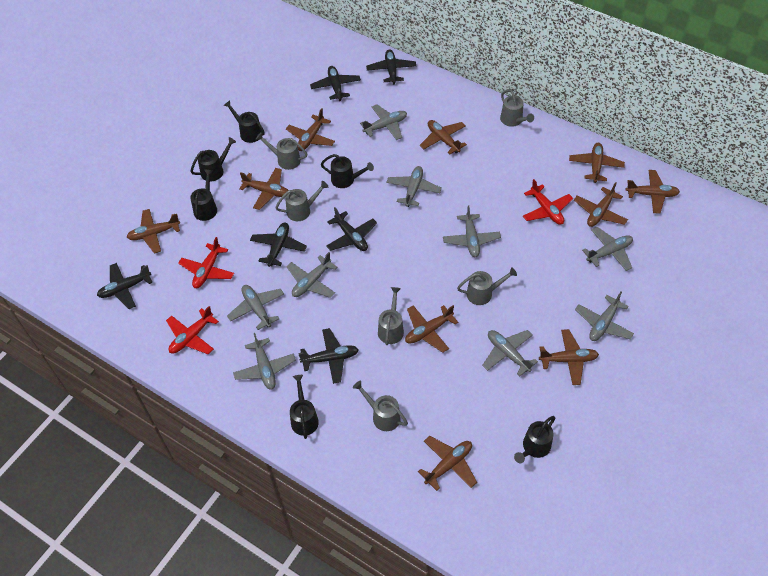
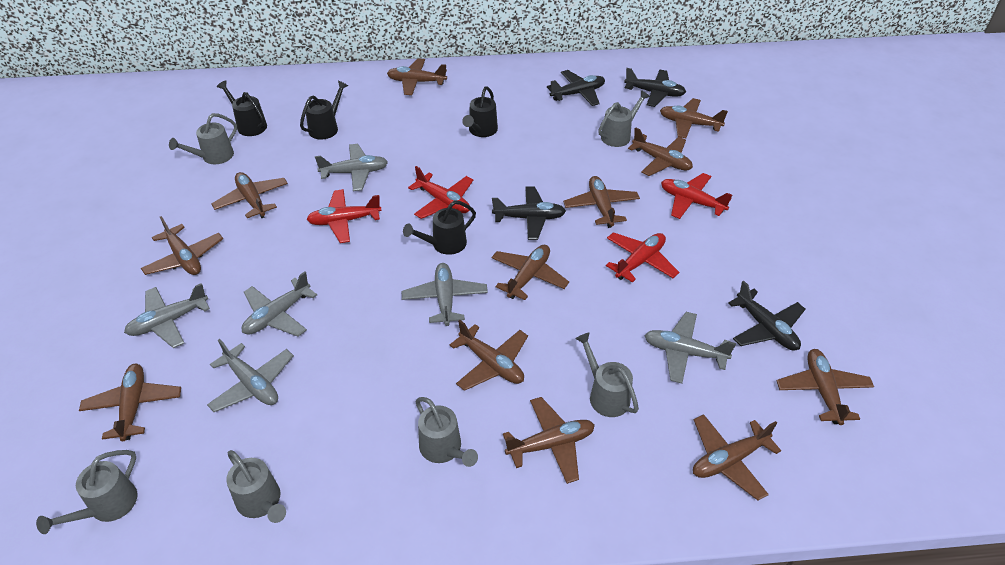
black plane: [97,263,153,309] [250,223,307,267] [298,328,359,384] [310,66,361,101] [326,207,377,251] [366,49,416,85] = 6 -> [492,186,566,240] [547,70,605,106] [624,68,686,107] [728,281,805,351] = 4
black watering can: [190,137,236,181] [190,169,217,221] [223,100,265,143] [290,375,319,439] [321,154,374,188] [514,416,555,463] = 6 -> [217,81,267,136] [300,81,348,140] [403,200,476,255] [462,86,498,137] = 4
brown plane: [127,209,180,254] [239,168,288,210] [286,108,335,151] [405,305,458,353] [418,436,477,491] [420,120,467,154] [539,329,599,385] [569,143,625,183] [574,182,628,227] [626,170,680,214] = 10 -> [79,364,181,441] [141,216,223,275] [211,172,288,218] [387,58,447,95] [450,320,528,391] [492,245,569,300] [503,397,595,484] [563,176,640,228] [628,127,693,176] [660,98,728,138] [693,414,781,500] [776,349,874,425] = 12
grey plane: [227,285,284,330] [233,333,296,390] [286,252,338,298] [360,104,407,140] [386,166,442,207] [443,206,501,257] [482,330,538,376] [575,292,634,341] [582,227,633,271] = 9 -> [124,283,210,348] [207,339,294,412] [242,271,317,337] [315,144,388,191] [402,263,488,326] [644,312,736,384] = 6
red plane: [166,306,219,354] [178,237,234,288] [523,179,573,225] = 3 -> [306,189,382,243] [408,166,473,219] [606,232,679,283] [661,173,732,219] = 4

